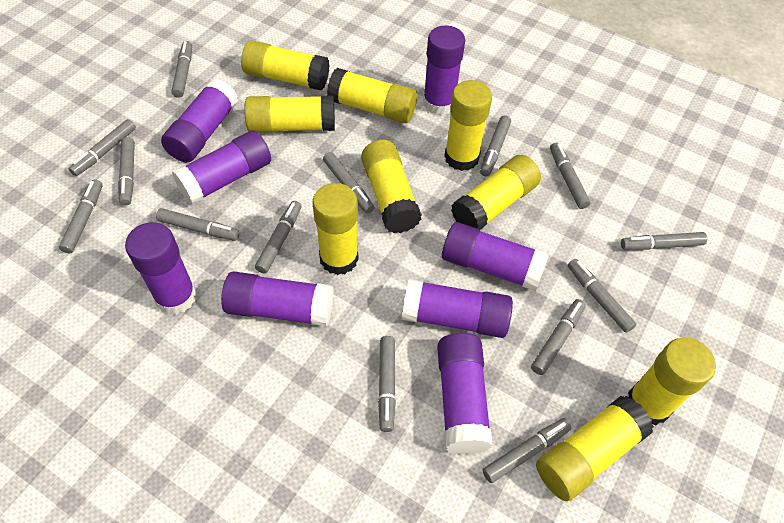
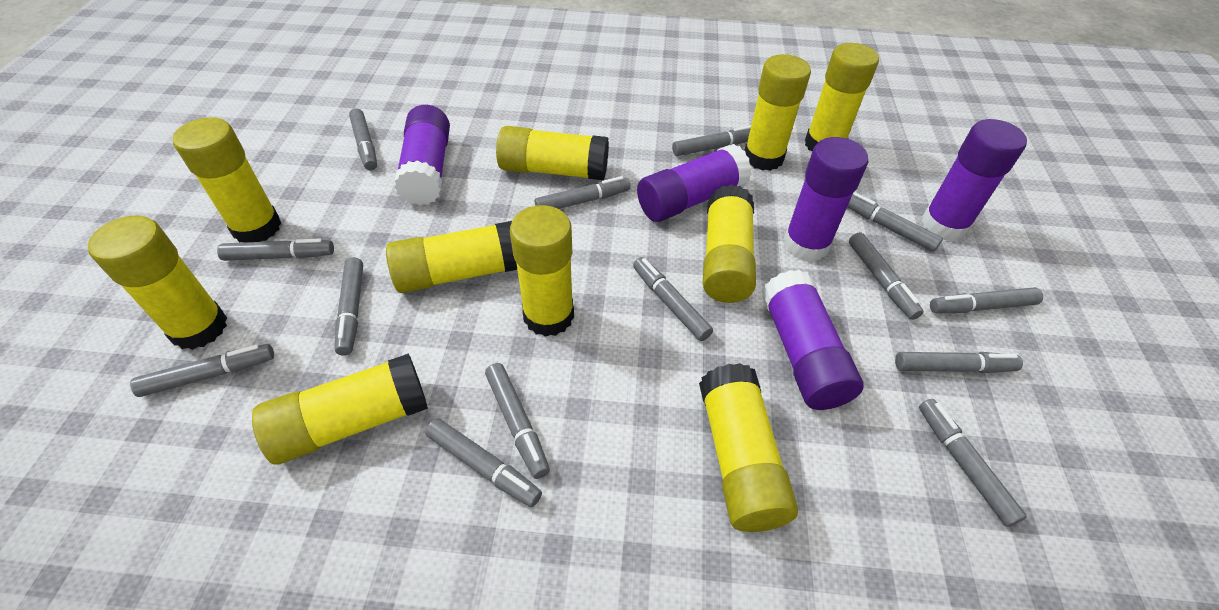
purple glue stick: [125,222,197,315] [161,79,238,162] [172,130,271,205] [221,271,333,327] [402,279,513,338] [423,26,465,115] [437,333,493,455] [442,222,549,291] = 8 -> [394,105,450,206] [637,144,752,222] [762,269,864,410] [784,137,868,262] [921,119,1027,241] = 5
yellow glue stick: [241,40,330,90] [244,96,335,133] [312,183,359,275] [327,68,417,123] [361,140,422,233] [444,80,492,171] [451,155,541,230] [536,396,654,501] [628,337,716,425] = 9 -> [88,216,227,350] [173,117,281,242] [252,353,428,465] [386,221,517,293] [496,126,609,180] [510,205,574,337] [699,363,798,532] [703,184,756,303] [744,54,811,171] [805,43,879,151] = 10

